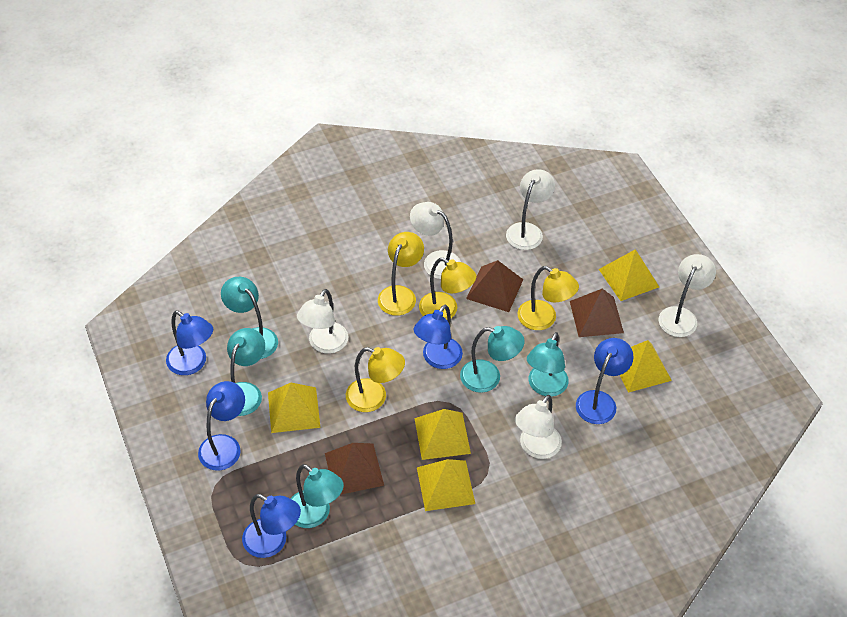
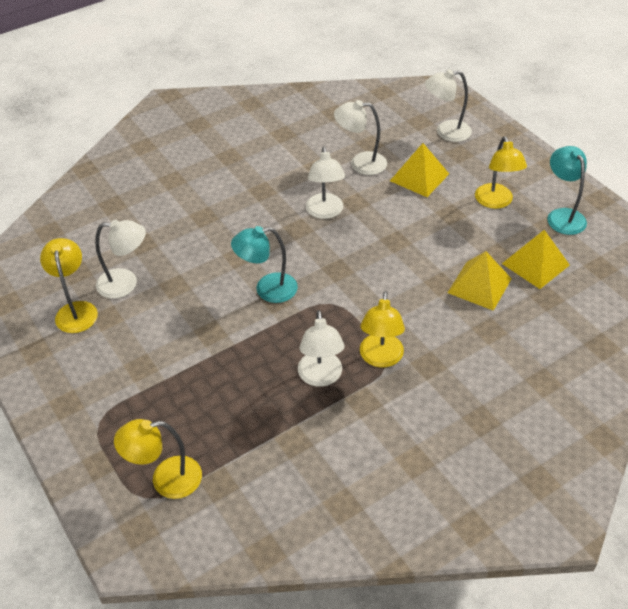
blue lamp: [166,311,213,375] [198,381,245,471] [242,494,301,558] [414,305,463,369] [576,338,633,424] = 5 -> none = 0
brown pyramid: [325,443,384,495] [466,260,523,312] [570,288,624,337] = 3 -> none = 0
turquoise lamp: [221,277,278,359] [227,328,265,416] [291,464,344,528] [460,326,525,393] [527,332,569,397] = 5 -> [231,226,298,303] [547,146,587,235] = 2
yellow pyramid: [268,383,321,433] [414,409,471,460] [417,459,475,511] [599,249,659,301] [620,340,672,393] = 5 -> [390,143,449,197] [447,251,512,311] [502,230,570,289] = 3

